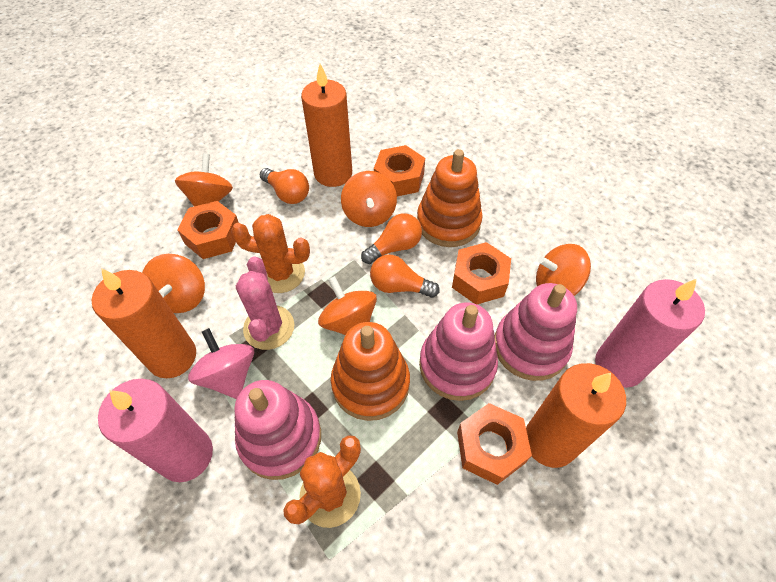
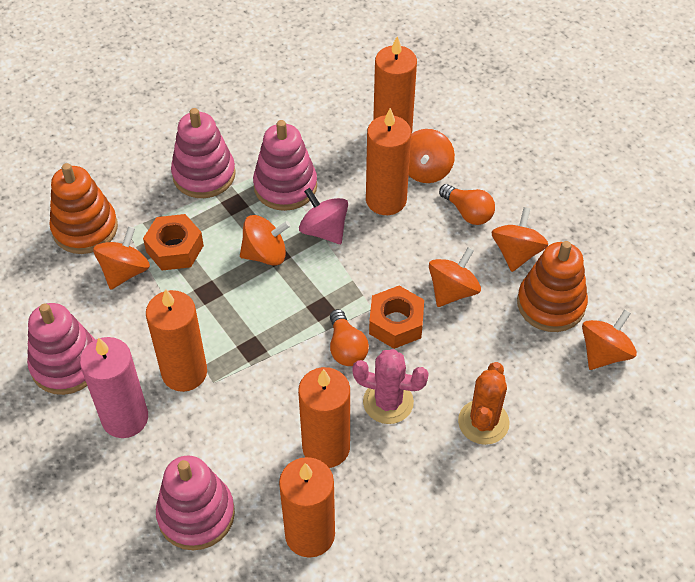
orange cactus: [231,214,310,293] [283,435,361,528] = 2 -> [458,362,510,445] = 1
orange candle: [92,268,196,378] [301,64,352,187] [526,363,626,468] = 3 -> [146,289,207,392] [279,457,335,558] [298,367,350,468] [366,108,411,215] [373,36,417,134] = 5
orange light bulb: [260,168,309,204] [361,213,422,264] [370,255,440,298] = 3 -> [330,309,369,366] [439,184,495,225] = 2
orange nut: [177,201,239,259] [374,145,425,196] [452,242,511,304] [457,403,532,485] = 4 -> [143,214,204,271] [369,286,424,349] = 2
orange spinning top: [142,254,205,313] [175,153,233,206] [318,276,377,335] [341,171,397,227] [536,244,591,296] = 5 -> [93,226,150,290] [240,215,291,266] [409,129,455,183] [429,247,481,307] [492,207,548,272] [582,309,637,370] = 6
pink candle: [98,379,213,482] [595,279,705,388] = 2 -> [80,337,148,438] = 1
pink stacking toy: [234,380,321,480] [419,302,498,401] [494,283,577,381] = 3 -> [27,303,95,395] [156,456,235,550] [171,108,236,198] [253,120,317,211] = 4

